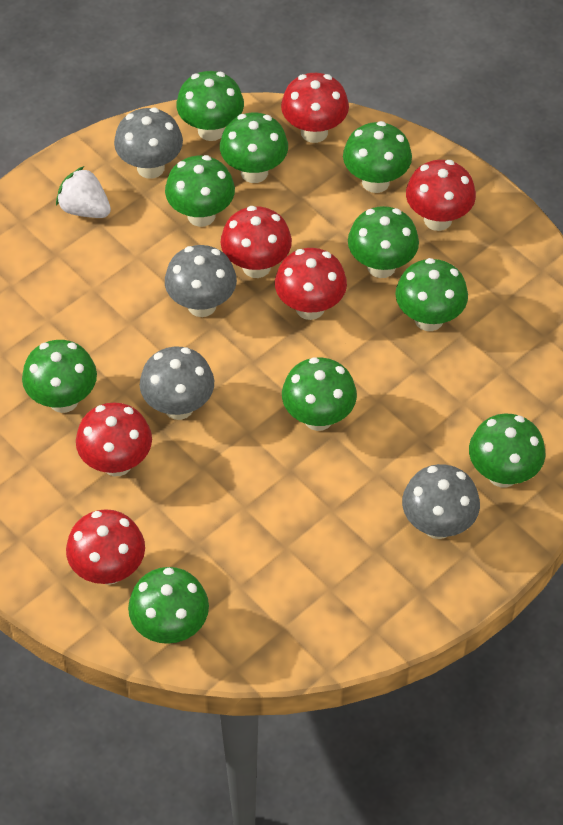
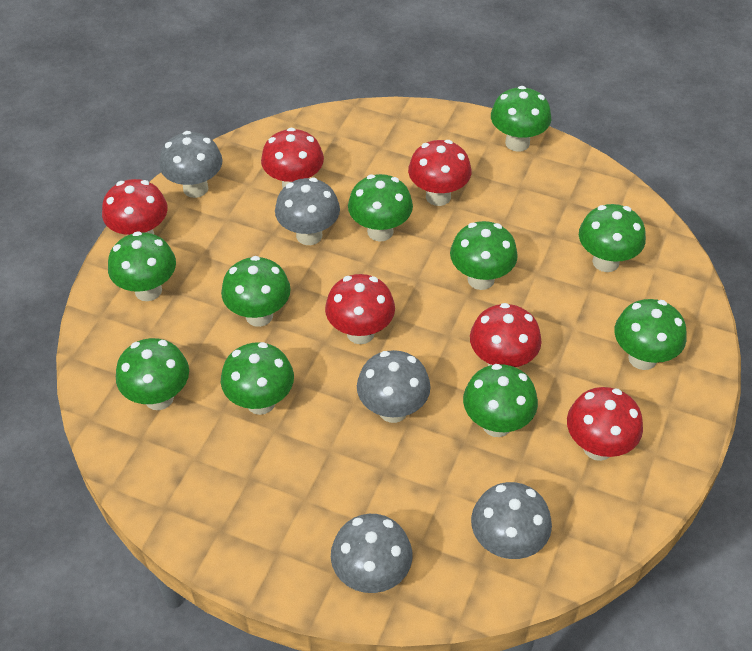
grey mushroom: [114,108,183,179] [140,347,214,420] [165,245,237,317] [402,464,480,539] = 4 -> [159,131,222,198] [275,178,340,245] [331,514,413,593] [357,350,431,423] [471,482,552,559] = 5
white strawberry: [56,166,111,218] = 1 -> none = 0

